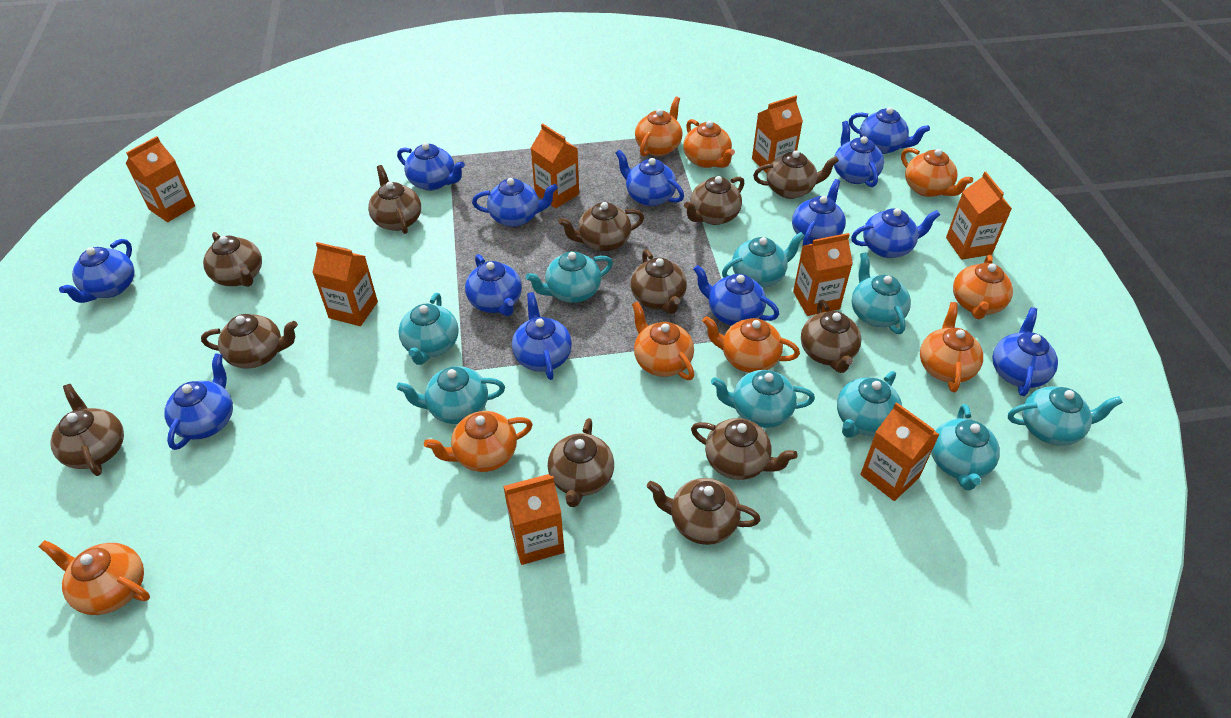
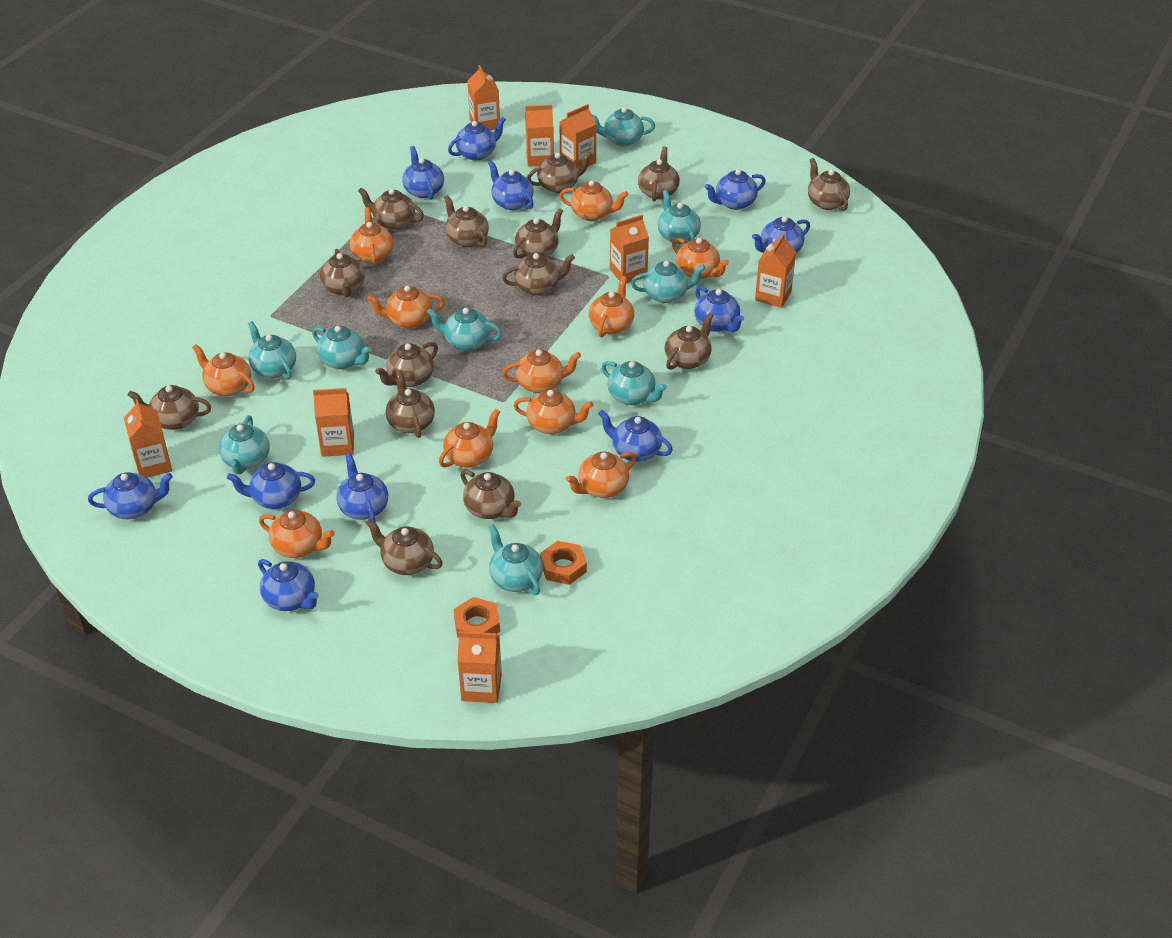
blue teapot: [59,239,135,303] [164,353,233,450] [397,143,465,191] [465,254,522,316] [472,178,558,227] [512,292,572,380] [615,149,684,206] [693,265,779,326] [792,179,846,246] [834,121,884,187] [849,107,930,154] [851,208,940,258] [993,307,1058,396] = 13 -> [88,472,173,519] [227,462,315,509] [258,559,319,611] [336,453,388,523] [402,146,444,200] [448,117,506,161] [488,161,534,210] [598,410,673,462] [694,286,744,332] [704,169,766,210] [752,216,810,253] = 11
brown teapot: [50,384,124,476] [201,314,298,369] [203,232,262,287] [368,165,421,234] [548,418,614,507] [558,202,644,252] [631,249,687,314] [647,478,761,545] [684,176,745,225] [691,418,798,480] [753,151,839,199] [801,300,861,373] = 12 -> [128,385,211,430] [320,249,365,297] [358,188,424,230] [366,519,443,575] [375,342,438,387] [386,370,435,438] [444,195,489,247] [460,470,521,519] [502,253,575,295] [513,208,563,258] [527,152,592,193] [638,146,680,202] [665,312,713,370] [808,158,850,211] = 14
orange nut: none = 0 -> [454,597,500,638] [540,541,587,585] = 2
orange teapot: [39,540,150,615] [424,411,533,472] [632,301,694,380] [635,97,683,156] [683,119,735,168] [703,316,800,373] [901,148,973,197] [920,302,983,392] [953,255,1013,319] = 9 -> [192,344,255,396] [259,510,335,558] [350,207,393,266] [367,285,445,328] [439,409,500,467] [502,349,581,393] [514,389,593,434] [559,180,628,221] [566,451,636,498] [589,276,634,337] [672,238,729,279] = 11

